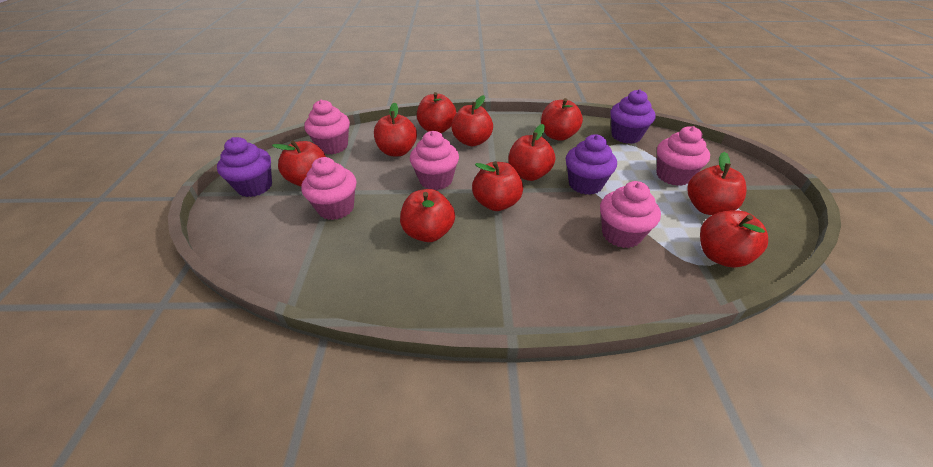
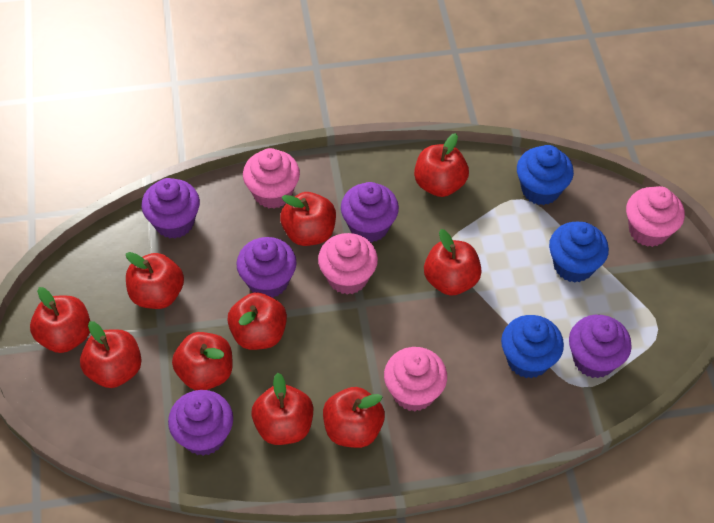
blue cupcake: none = 0 -> [501,315,564,379] [517,145,574,205] [549,222,609,283] = 3
pink cupcake: [302,157,356,220] [305,100,350,154] [410,131,459,190] [600,181,661,248] [656,126,710,186] = 5 -> [243,148,300,209] [318,233,378,295] [384,347,447,411] [626,186,685,247] = 4
purple cupcake: [217,137,272,197] [566,134,617,195] [611,89,655,144] = 3 -> [141,178,200,239] [168,390,233,456] [236,237,297,298] [341,182,399,242] [569,315,632,378] = 5

